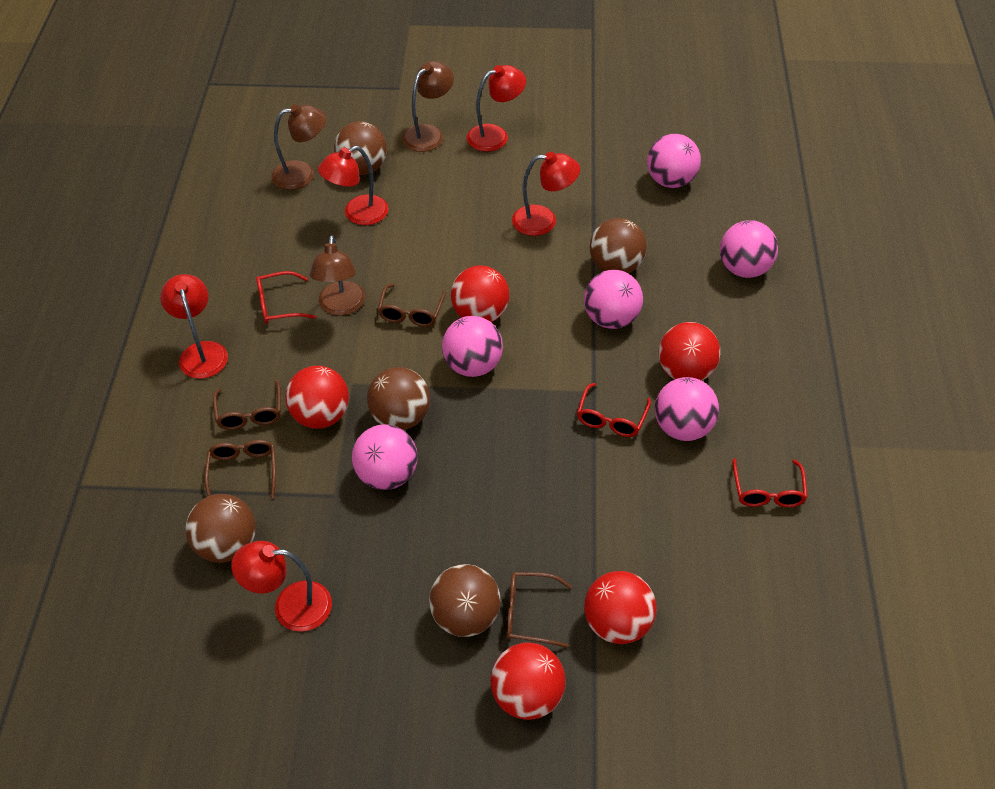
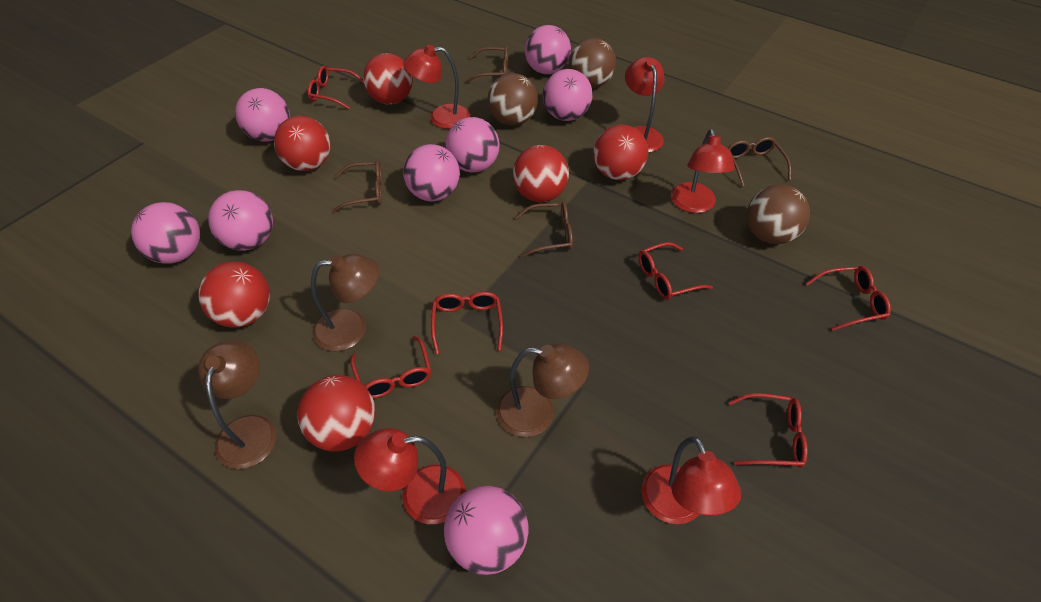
brown ball: [185,494,256,563] [334,121,387,175] [367,367,430,430] [429,564,501,637] [590,218,647,273] = 5 -> [488,73,538,126] [569,38,616,88] [747,184,810,244] = 3
pink ball: [352,424,418,490] [442,316,503,377] [584,270,643,329] [647,134,701,188] [655,377,719,441] [720,220,778,278] = 6 -> [131,202,200,264] [208,190,273,251] [235,88,290,142] [403,144,460,202] [444,486,528,575] [445,117,500,172] [525,25,571,74] [543,69,593,121] = 8
red ball: [285,366,349,429] [451,266,510,322] [490,642,565,720] [584,571,657,644] [658,322,720,381] = 5 -> [198,262,270,327] [274,116,330,171] [297,375,375,452] [363,53,413,104] [513,145,569,202] [593,125,648,180] = 6
red glasses: [256,271,316,324] [577,383,651,437] [733,459,808,507] = 3 -> [308,66,364,109] [351,336,431,398] [431,292,503,354] [638,242,713,300] [729,393,808,468] [806,266,891,331] = 6

